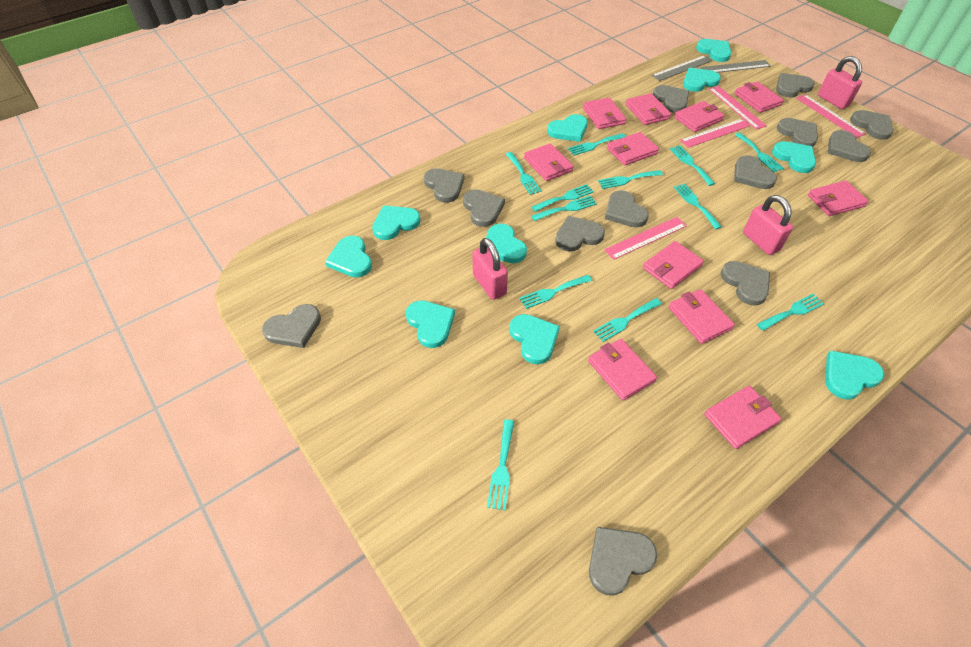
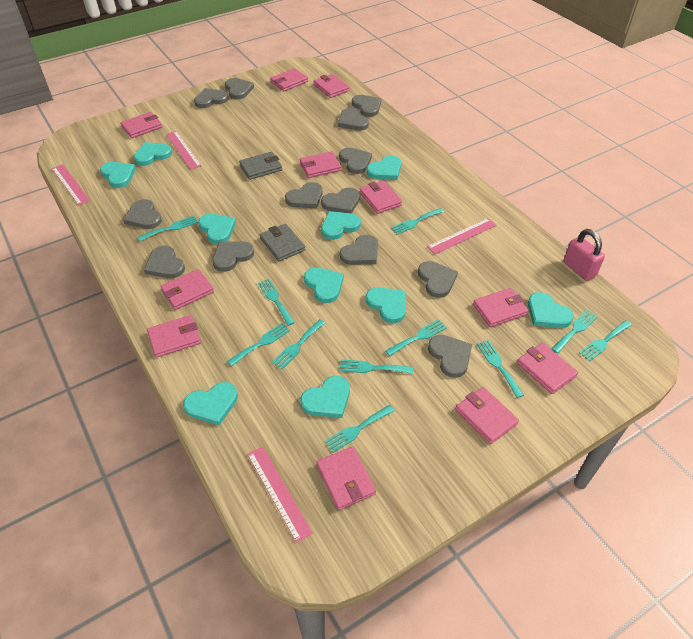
grey ruler: [652,55,713,81] [700,60,771,73] = 2 -> none = 0
grey wallet: none = 0 -> [239,152,282,180] [260,224,305,262] = 2
pink padlock: [472,238,508,300] [743,195,793,255] [818,56,862,109] = 3 -> [564,229,605,281] = 1
turquoise fork: [487,419,514,510] [506,152,542,195] [519,275,592,309] [531,196,597,221] [532,184,594,212] [568,133,626,156] [593,298,662,342] [598,170,663,189] [670,145,715,186] [674,183,722,229] [735,133,784,172] [757,294,824,331] = 12 -> [138,216,198,241] [227,323,290,366] [258,279,295,326] [272,319,325,369] [325,405,395,453] [340,359,413,374] [385,319,447,356] [390,208,444,235] [477,340,524,398] [552,310,598,354] [579,320,632,361] = 11

